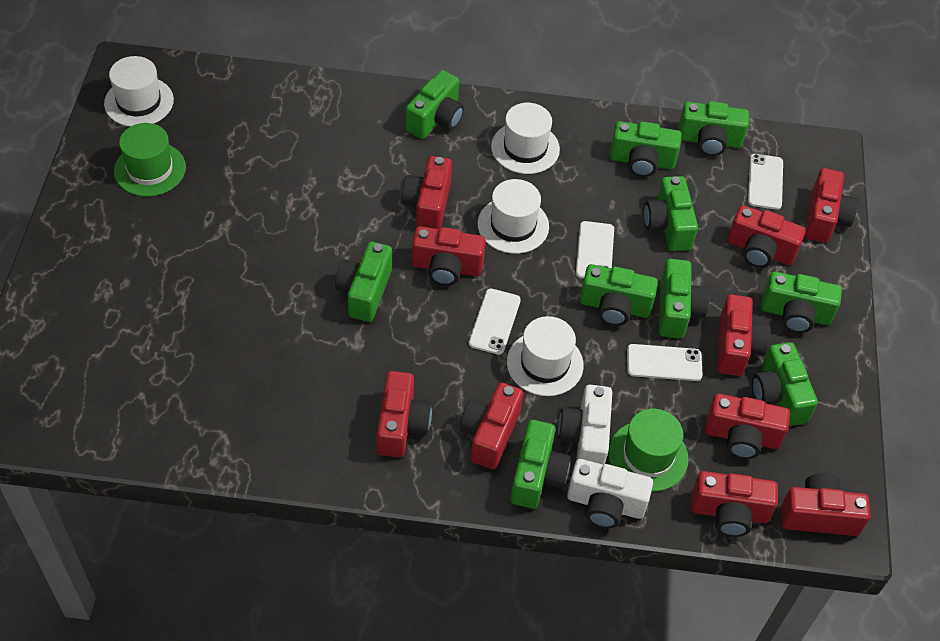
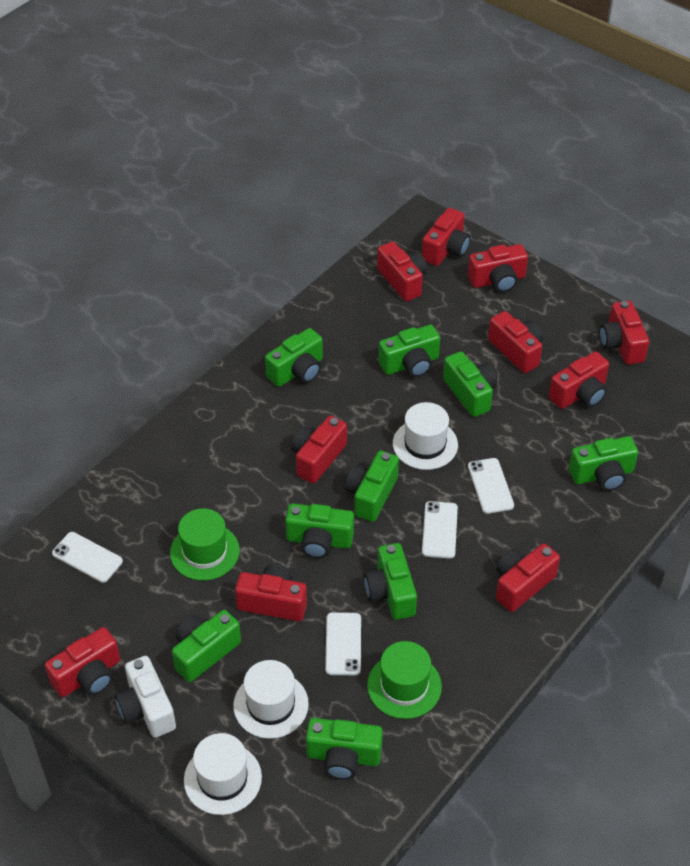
green camera: [335,242,392,322] [406,70,464,139] [510,420,571,509] [580,264,658,326] [610,121,682,177] [644,176,698,251] [659,259,710,338] [678,101,749,156] [752,342,818,426] [761,272,842,333] = 10 -> [172,610,241,682] [265,328,323,387] [285,503,354,558] [306,718,383,780] [345,451,399,522] [364,543,417,620] [378,325,440,377] [443,351,497,417] [569,436,638,491] = 9
white camera: [558,385,612,465] [567,459,653,528] = 2 -> [115,656,176,738] = 1
white hat: [104,56,174,127] [478,179,549,254] [491,103,560,174] [507,316,584,396] = 4 -> [184,733,262,815] [233,660,309,739] [393,402,458,470] = 3

